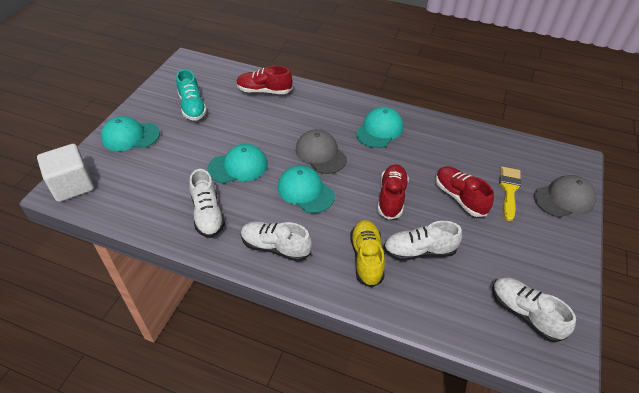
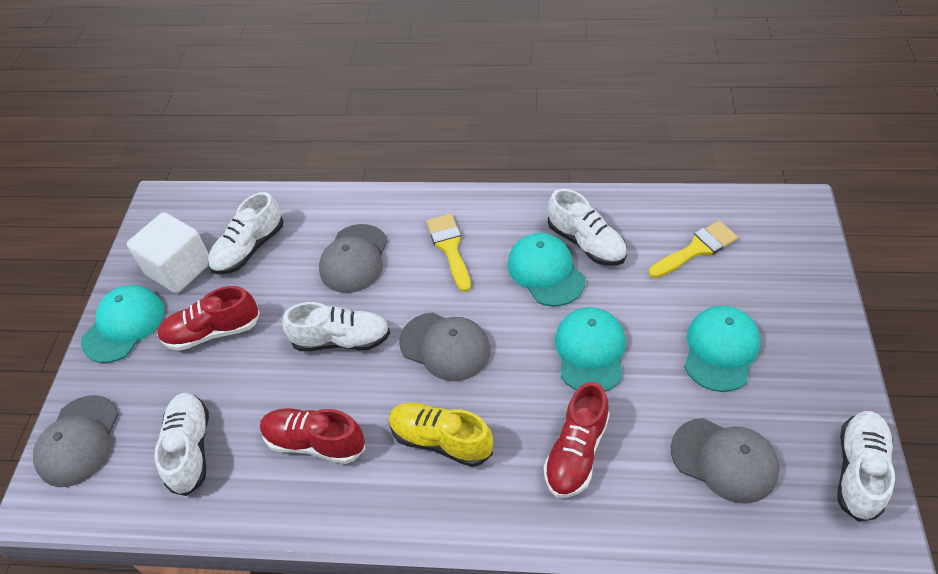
grey cap: [296,129,347,174] [534,175,596,218] = 2 -> [33,395,118,487] [319,224,388,293] [399,313,491,381] [671,418,780,504] = 4
turquoise shoe: [176,69,207,121] = 1 -> none = 0
white shoe: [189,169,225,238] [241,221,312,262] [383,221,462,261] [492,277,576,342] = 4 -> [154,393,209,496] [208,192,284,275] [282,302,390,351] [548,189,627,266] [837,411,895,522] = 5
yellow brush: [499,167,521,221] = 1 -> [426,214,471,292] [649,221,738,278] = 2

